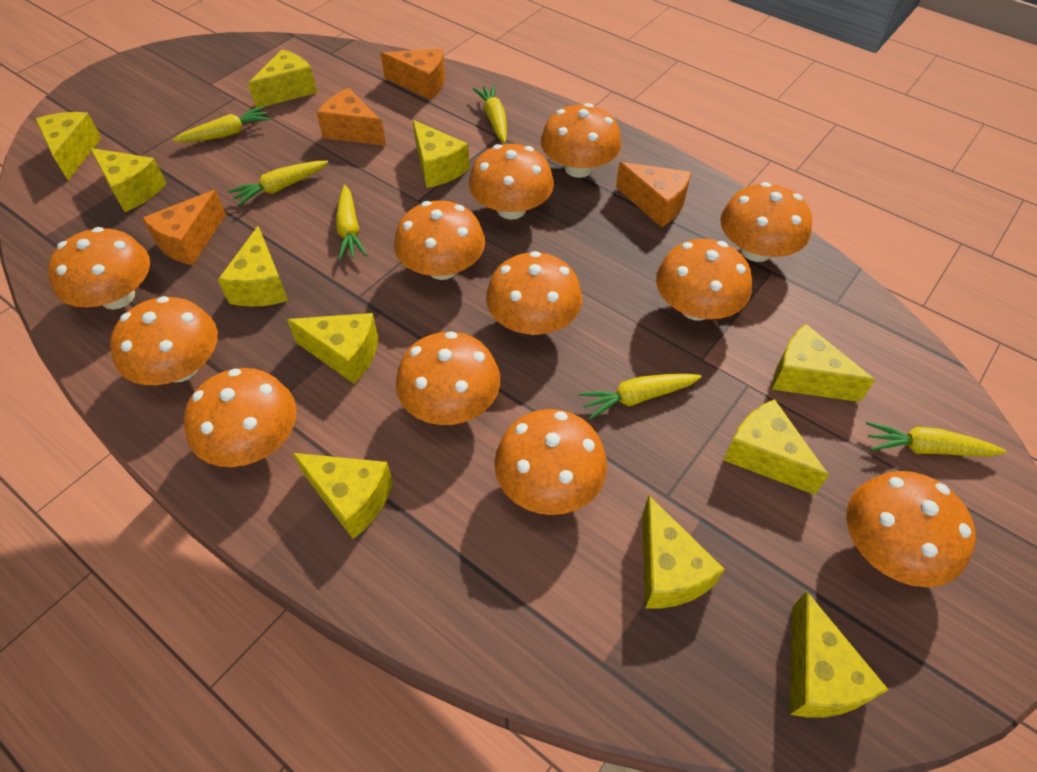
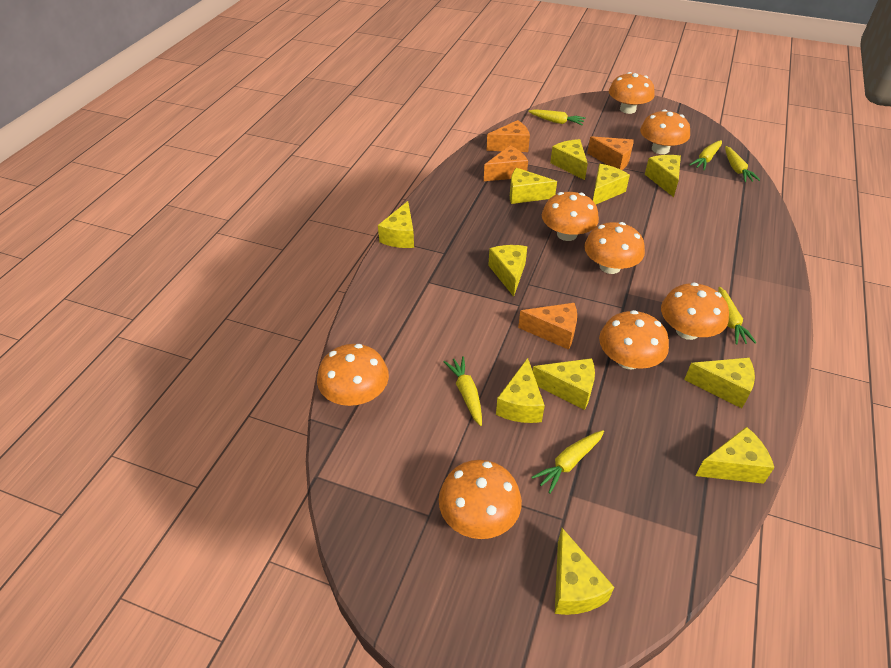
orange mushroom: [48,227,150,309] [110,296,218,385] [184,368,296,467] [394,200,485,280] [396,331,500,425] [469,144,554,219] [486,251,582,335] [494,409,607,515] [541,103,622,178] [656,239,752,321] [720,182,812,262] [846,471,976,587] = 12 -> [317,344,389,406] [439,460,522,539] [542,192,599,241] [584,222,645,274] [599,310,669,369] [609,72,655,114] [640,110,690,154] [661,283,729,340] = 8

